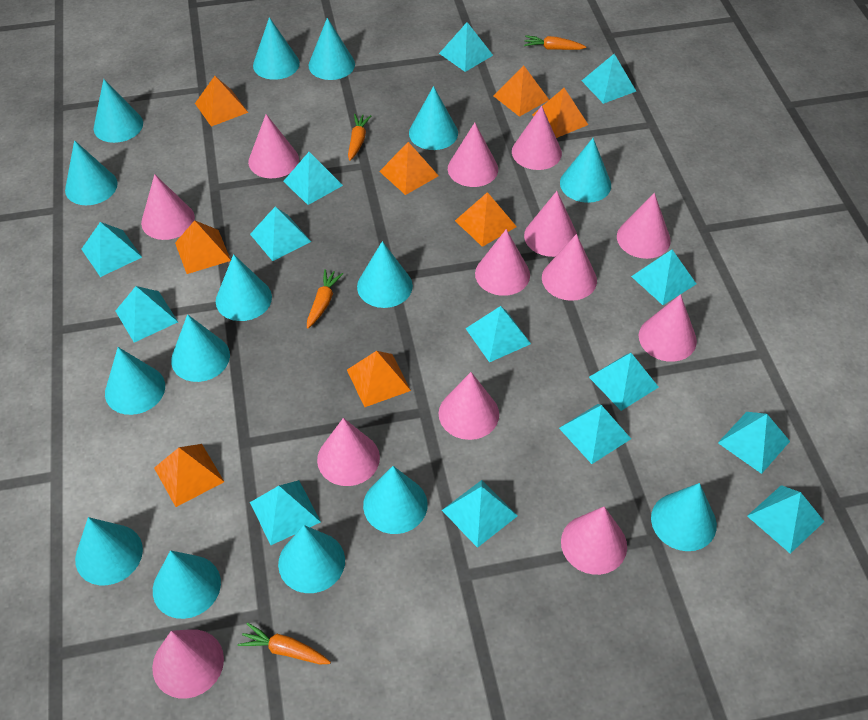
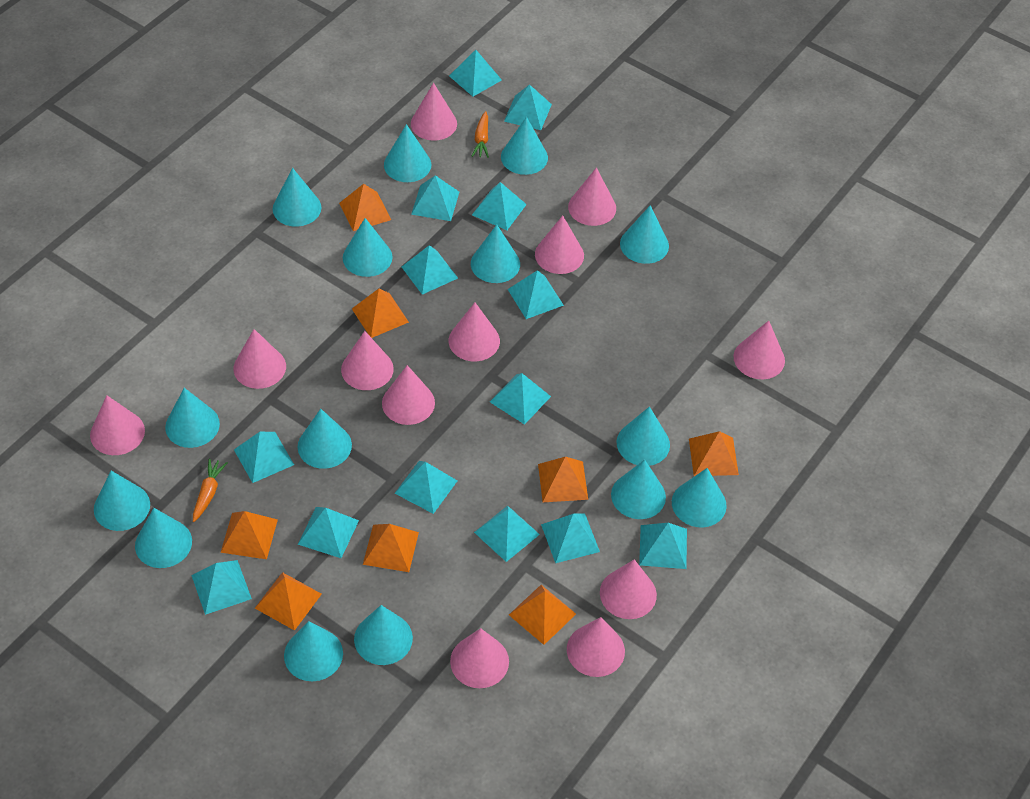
orange carrot: [238,623,331,664] [307,269,343,328] [348,114,371,161] [524,35,586,50] = 4 -> [193,458,228,522] [472,111,489,158] = 2
pink cone: [141,174,195,240] [152,629,224,699] [248,114,299,178] [317,418,380,486] [438,372,499,440] [448,123,498,187] [475,229,530,296] [512,106,562,170] [524,191,577,257] [542,234,597,301] [561,506,627,575] [617,193,671,259] [639,294,697,362] = 13 -> [90,395,145,455] [234,329,286,389] [341,331,394,390] [382,365,435,425] [411,83,457,141] [449,303,500,361] [450,628,509,688] [535,215,584,274] [567,617,625,677] [568,167,616,226] [600,559,657,619] [733,321,785,379] = 12

